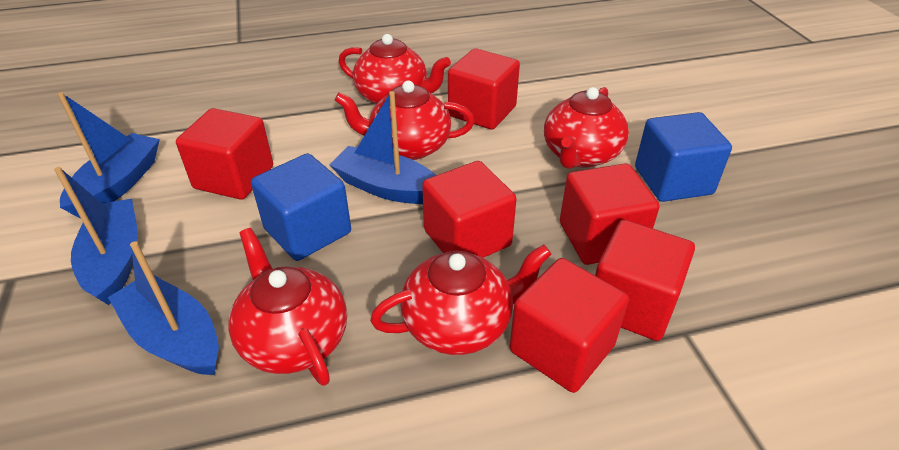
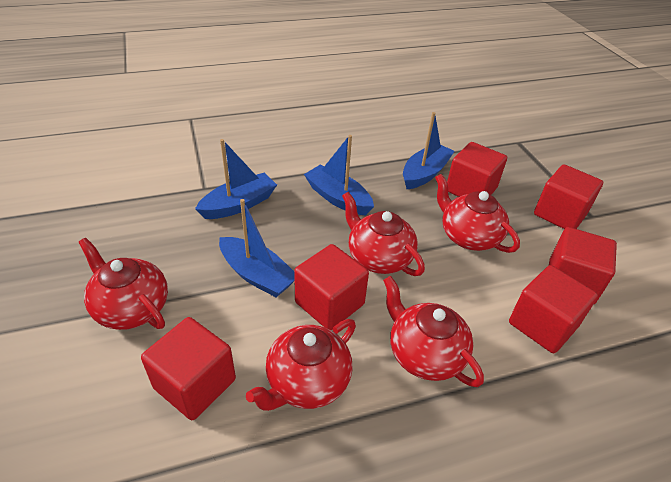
blue cube: [251,153,351,261] [635,112,732,202] = 2 -> none = 0

